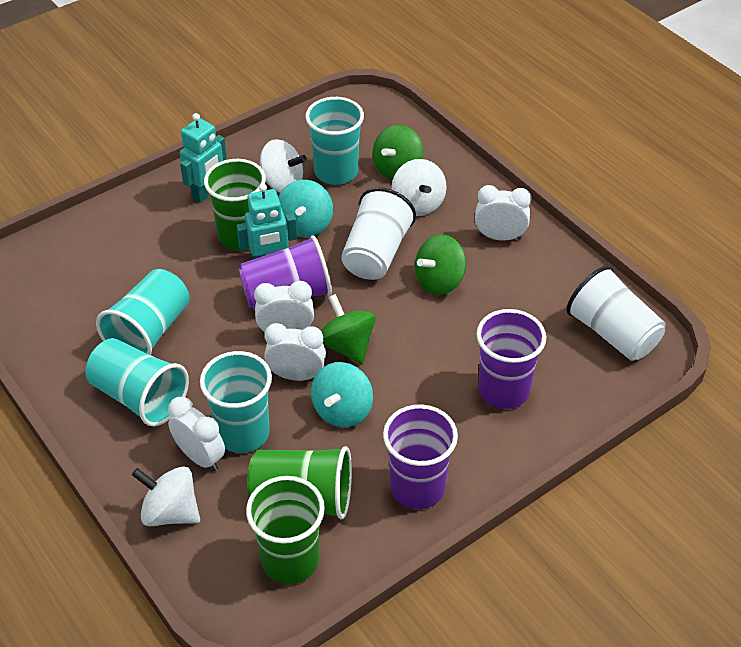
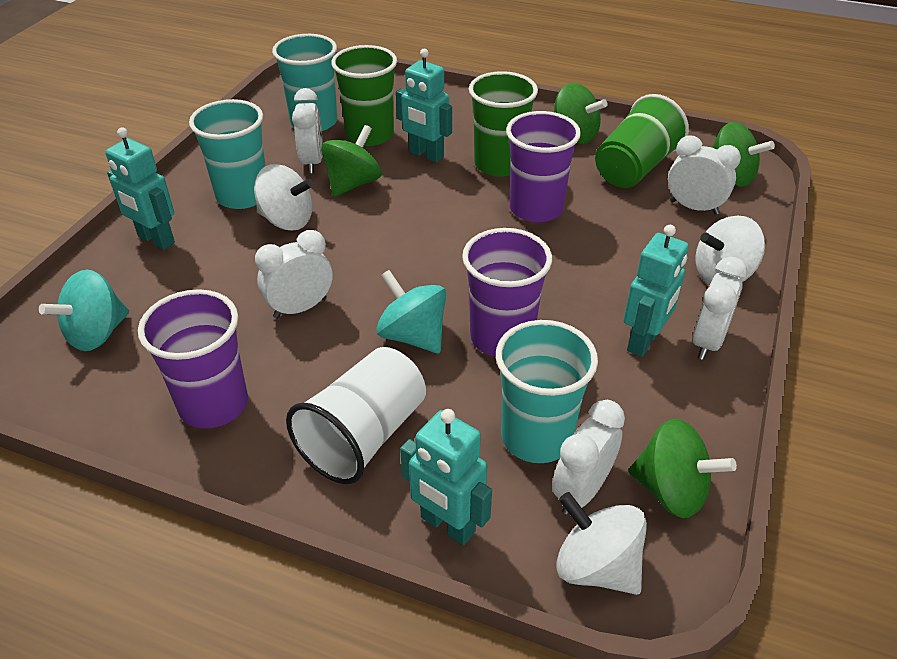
green spinning top: [321,294,376,365] [373,125,423,180] [415,234,466,295] = 3 -> [321,125,382,197] [554,83,608,144] [629,419,737,518] [712,122,775,187] = 4
turquoise cup: [85,338,189,427] [96,269,190,355] [200,351,272,453] [306,97,364,185] = 4 -> [189,99,265,209] [272,34,337,131] [496,320,598,463] = 3
turquoise robot: [180,113,227,203] [237,184,297,260] = 2 -> [105,128,175,250] [396,49,452,162] [400,409,492,545] [624,225,689,357] = 4
white clock: [168,397,225,471] [254,281,314,335] [264,323,326,381] [475,185,532,241] = 4 -> [255,230,333,319] [292,88,323,174] [552,400,625,515] [668,135,741,215] [692,257,748,360] = 5
white cup: [341,188,416,280] [566,266,666,361] = 2 -> [286,347,426,484] = 1

